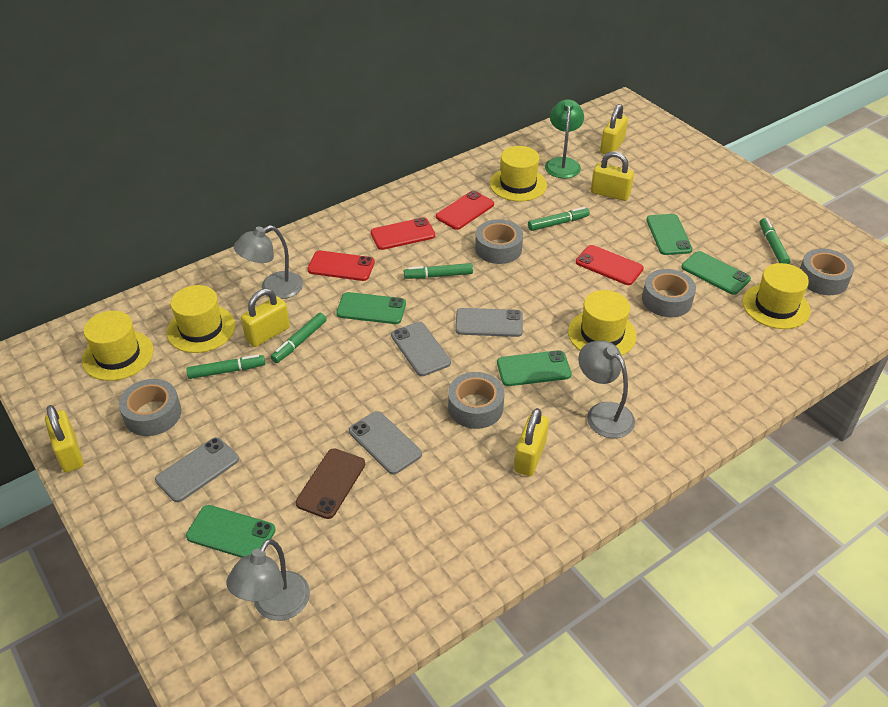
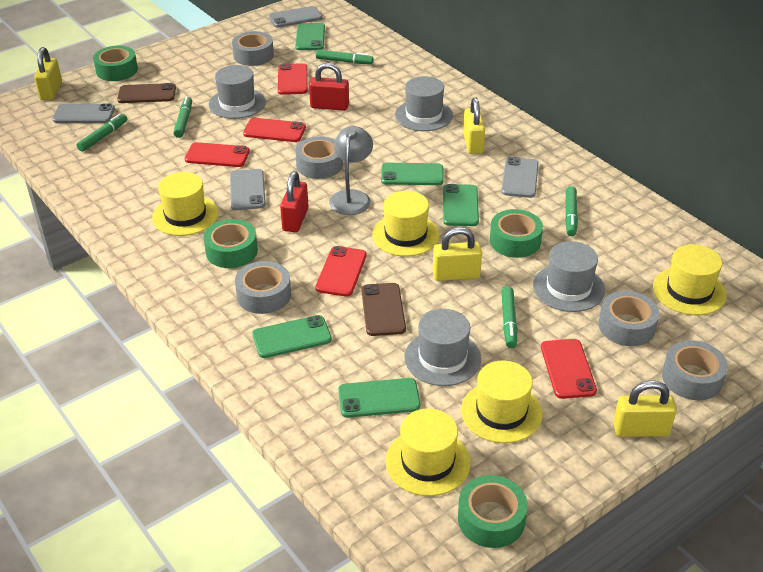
brown phone: [295,448,365,519] = 1 -> [117,83,176,103] [361,283,406,336] = 2
green lamp: [545,99,584,178] = 1 -> none = 0
green tape: none = 0 -> [93,46,138,81] [204,219,258,268] [458,475,528,548] [490,209,543,258] = 4
grey hat: none = 0 -> [209,65,266,119] [395,76,453,131] [404,309,481,386] [533,241,605,312] = 4
grey lamp: [226,539,310,621] [234,225,303,299] [578,341,635,438] = 3 -> [329,126,373,215] = 1
red padlock: none = 0 -> [280,171,309,232] [309,63,349,111] = 2
red phone: [307,250,375,281] [371,217,435,250] [436,191,494,230] [576,245,644,285] = 4 -> [185,142,250,167] [243,118,306,142] [278,63,308,95] [315,246,367,297] [541,339,597,399] = 5
yellow padlock: [45,405,84,472] [241,289,290,347] [514,408,549,476] [591,151,634,201] [600,104,628,154] = 5 -> [34,47,62,100] [433,227,482,281] [463,97,485,154] [613,380,677,437] = 4

